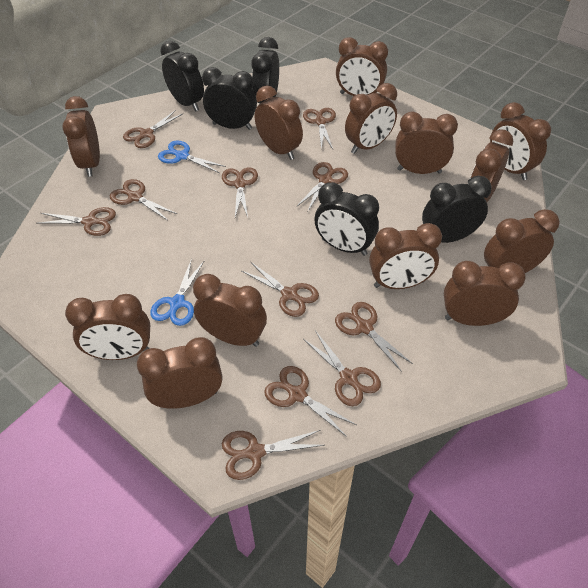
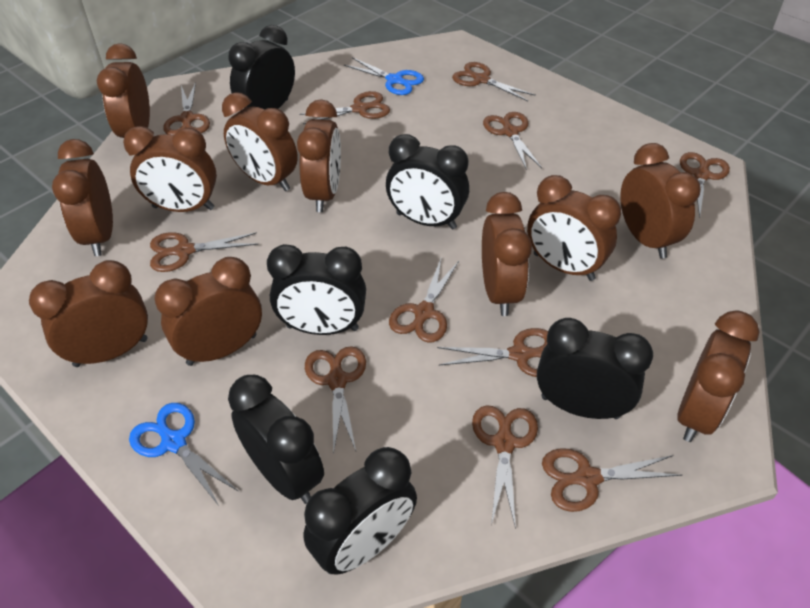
black clock: [160,41,204,112] [202,67,257,130] [252,37,279,103] [314,182,379,256] [422,176,492,243] = 5 -> [228,25,295,109] [228,375,324,504] [267,244,366,335] [303,447,417,575] [386,134,469,229] [537,318,653,419] = 6
brown clock: [62,96,100,177] [65,294,150,360] [137,337,222,409] [193,274,267,347] [255,86,303,160] [336,37,388,96] [345,83,397,154] [369,223,442,289] [395,112,458,174] [444,261,526,326] [470,129,513,202] [484,209,560,273] [490,102,551,180] = 13 -> [29,260,148,367] [52,139,113,256] [97,43,150,138] [123,126,217,212] [154,257,262,366] [222,92,298,191] [297,99,341,212] [482,192,532,316] [527,175,621,281] [620,143,701,259] [677,310,759,442] = 11

